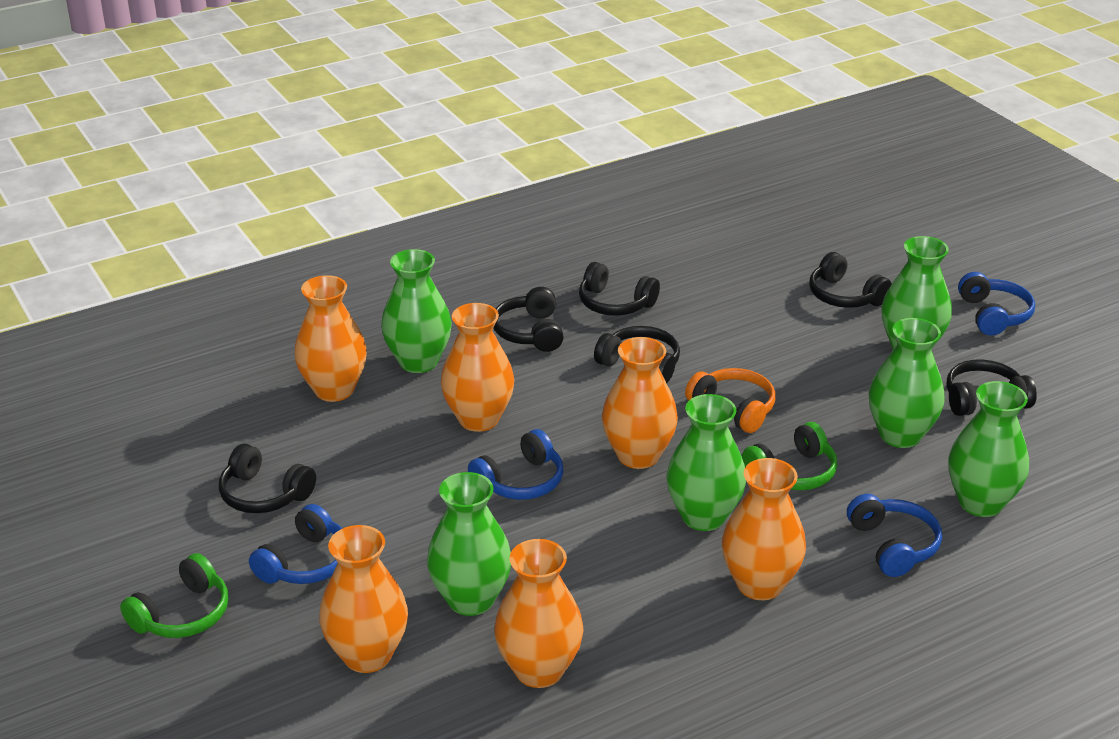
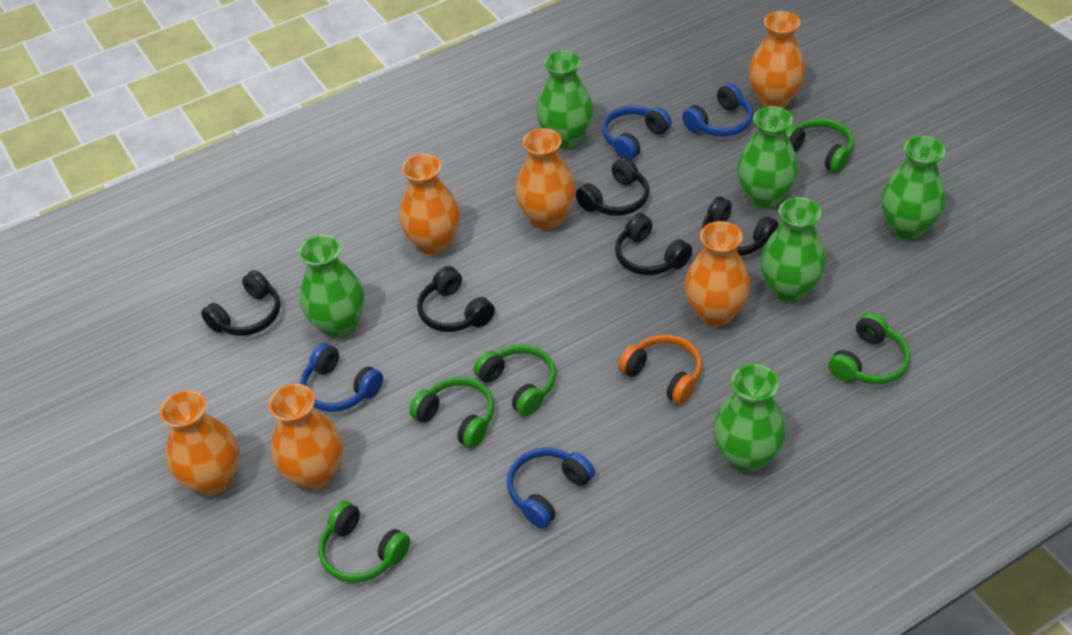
black headphones: [219,444,316,513] [493,287,564,352] [579,262,660,316] [594,326,680,383] [809,252,892,308] [947,359,1037,416] = 6 -> [201,270,280,336] [417,266,495,332] [576,157,649,216] [615,213,692,275] [702,197,778,256] = 5
green headphones: [120,553,229,638] [742,422,837,490] = 2 -> [318,501,410,583] [409,377,494,448] [474,344,556,416] [786,118,854,173] [828,313,911,384] = 5

